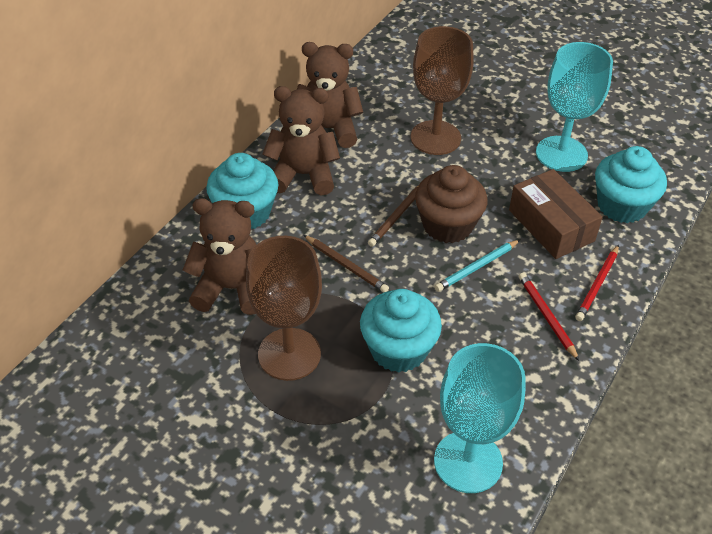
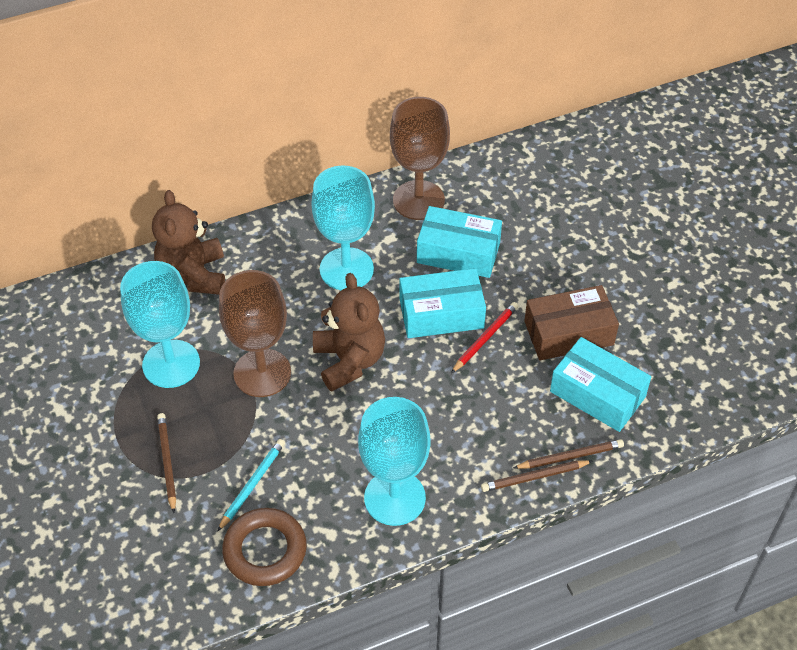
brown cupcake: [415,165,487,243] = 1 -> none = 0
brown pencil: [304,235,389,293] [368,185,419,247] = 2 -> [157,413,176,513] [481,460,593,492] [513,439,624,469] = 3
brown ring: none = 0 -> [222,508,307,586] = 1
brown teddy bear: [183,198,257,315] [263,86,340,195] [297,42,363,148] = 3 -> [152,190,225,295] [313,273,385,391] = 2
red pencil: [519,273,579,361] [575,245,619,321] = 2 -> [451,302,518,373] = 1
turquoise box: none = 0 -> [400,268,486,338] [417,206,502,278] [550,337,651,432] = 3
turquoise cupcake: [206,153,279,229] [360,289,442,373] [595,146,667,223] = 3 -> none = 0
turquoise goblet: [434,343,526,493] [536,42,613,172] = 2 -> [120,261,200,388] [311,166,375,290] [358,397,431,526] = 3

